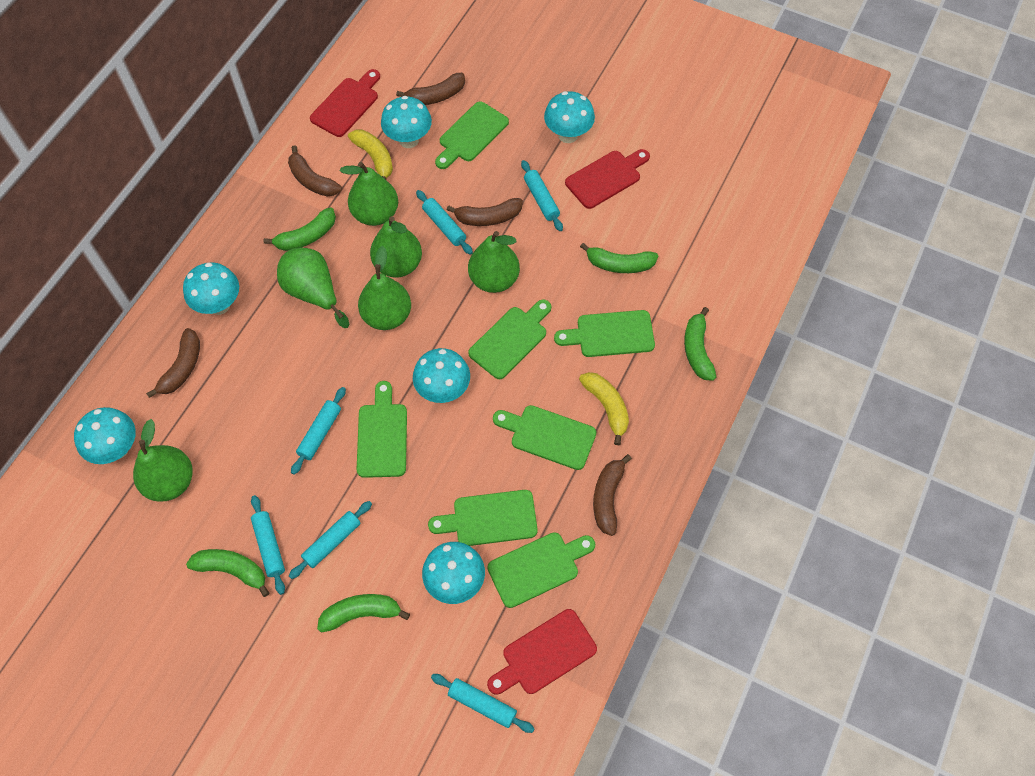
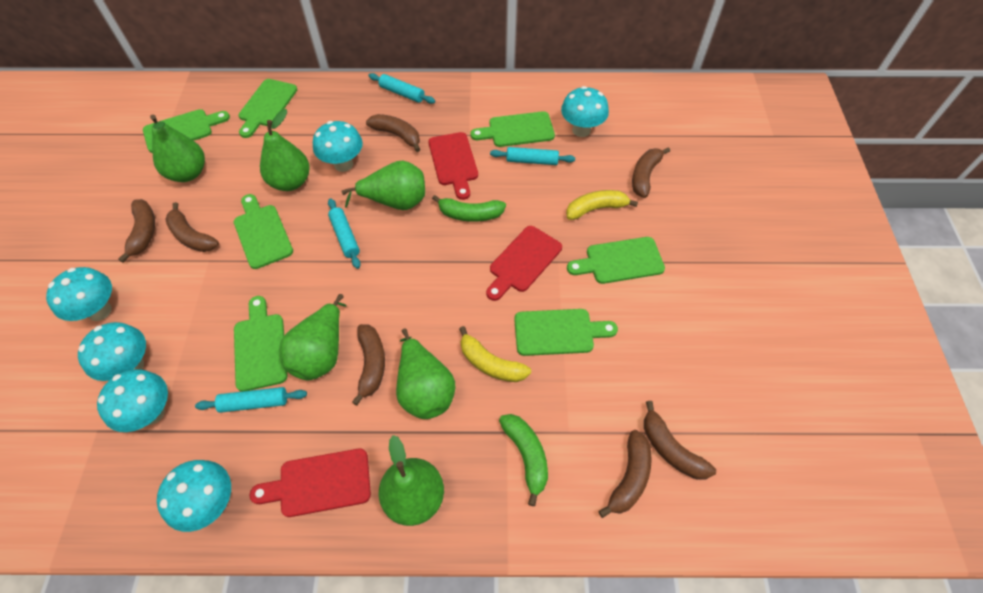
brown banana: [146,328,200,398] [288,145,342,197] [396,73,465,105] [447,198,523,226] [593,454,632,536] = 5 -> [118,199,155,263] [165,202,219,252] [352,324,385,406] [366,114,420,152] [599,430,652,518] [632,147,670,198] [644,401,716,479] = 7
green banana: [186,549,269,597] [263,207,336,251] [317,594,410,633] [580,243,658,273] [684,307,716,381] = 5 -> [432,195,506,222] [499,414,548,506] = 2
turquoise rolling pin: [251,495,285,595] [289,501,372,579] [291,387,346,475] [416,190,473,255] [431,674,535,733] [521,160,563,231] = 6 -> [195,387,307,413] [328,198,361,269] [368,73,435,104] [490,147,575,165] = 4

